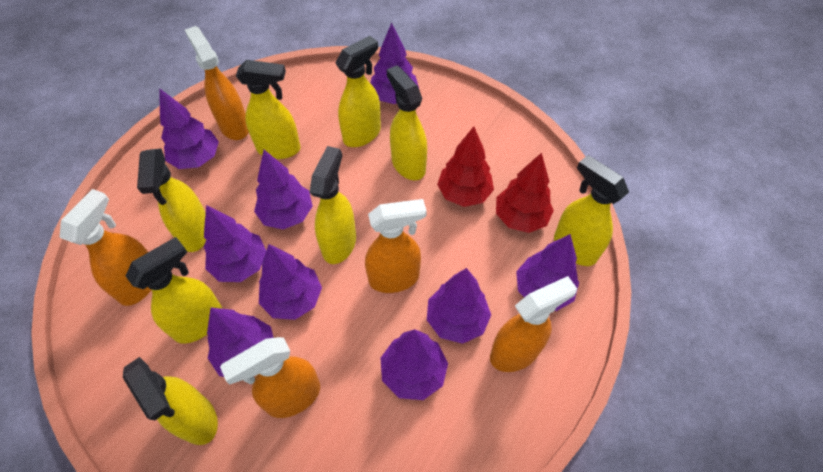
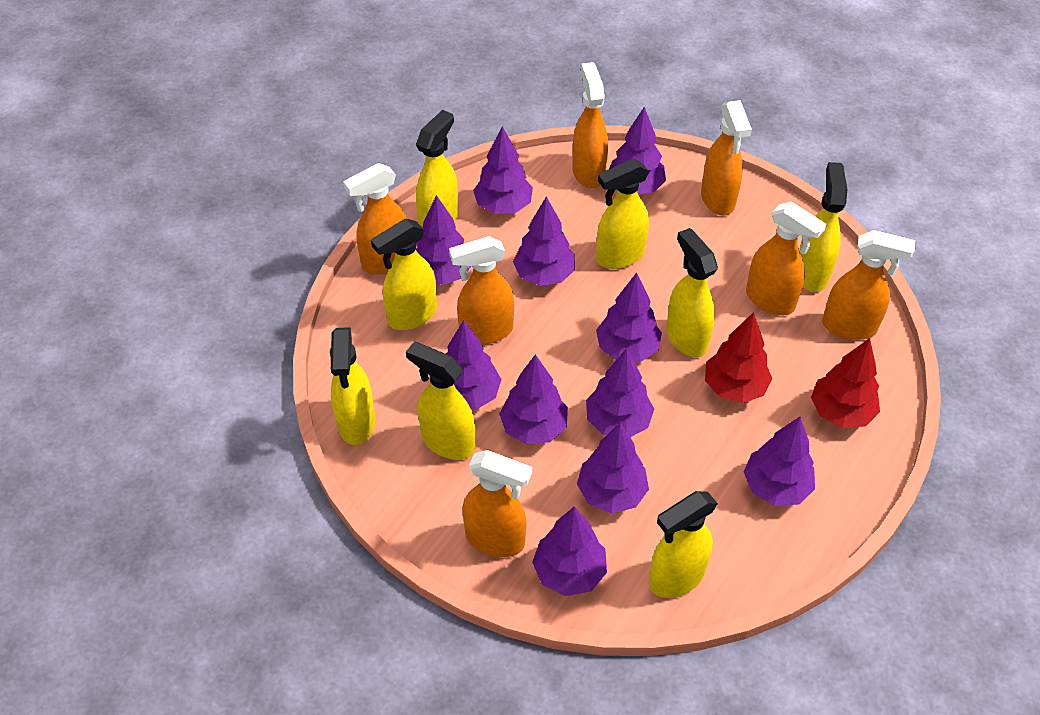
orange spray bottle: [59,189,151,306] [185,26,249,140] [220,337,320,418] [365,199,427,293] [490,276,577,372] = 5 -> [343,163,407,274] [449,236,514,345] [462,450,532,557] [572,62,608,188] [701,100,752,215] [746,201,826,315] [822,230,915,340] = 7
purple tree: [159,88,219,169] [203,205,266,282] [207,308,274,377] [254,150,313,229] [259,244,322,320] [370,23,419,104] [381,329,448,400] [427,268,491,344] [516,234,579,311] = 9 -> [416,195,471,285] [446,320,502,410] [473,126,533,214] [499,354,568,444] [513,197,575,286] [532,506,607,596] [577,423,649,513] [586,348,654,437] [596,272,662,362] [609,107,666,194] [744,417,815,506] = 11

